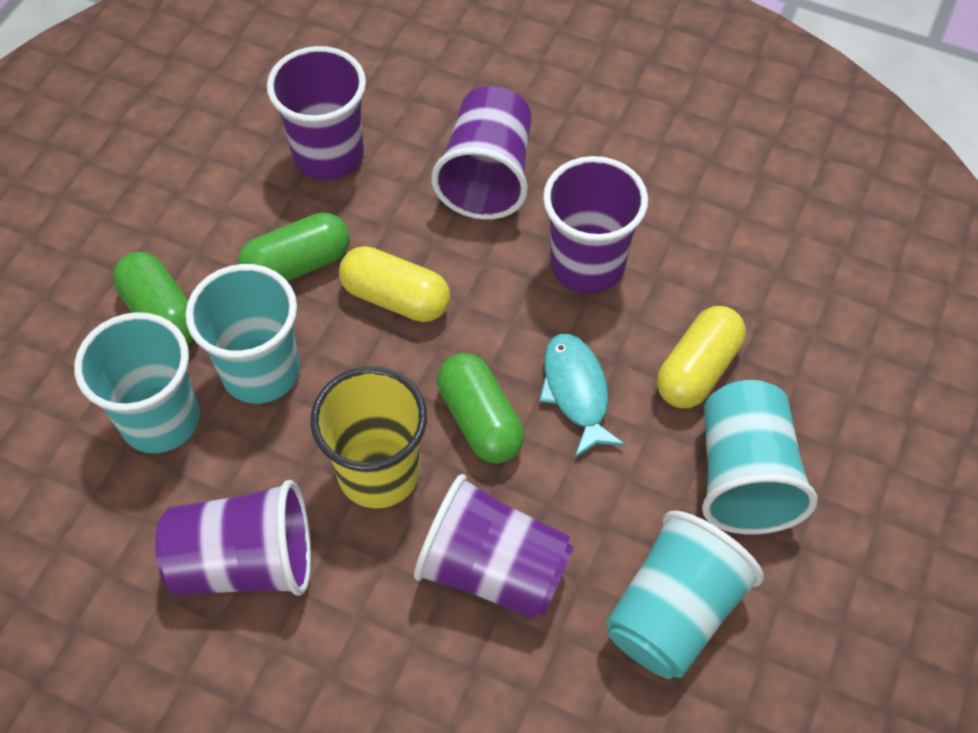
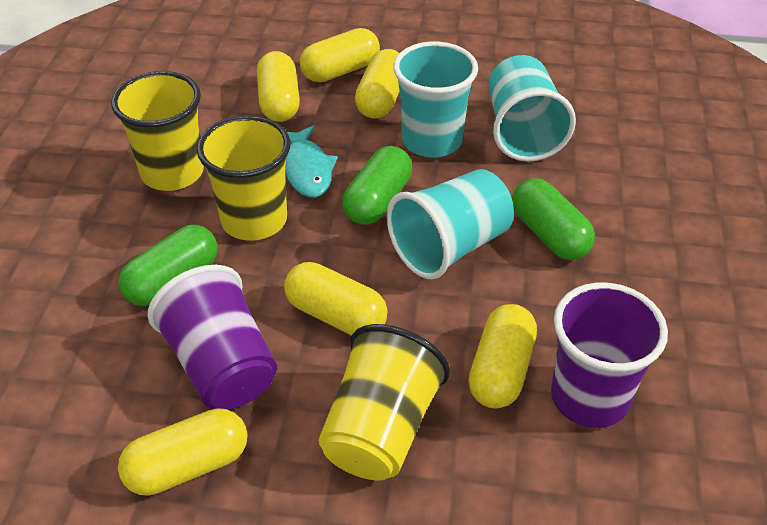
purple cup: [155,480,311,596] [267,46,366,180] [414,474,574,619] [431,86,532,220] [543,156,648,293] = 5 -> [147,265,277,410] [551,282,668,428] = 2
turquoise cup: [74,312,200,453] [185,264,300,404] [606,511,764,679] [702,380,818,534] = 4 -> [387,169,514,279] [393,42,478,158] [488,55,576,162] = 3
yellow capsule: [339,246,450,322] [657,306,746,408] = 2 -> [118,408,248,496] [257,51,300,122] [284,262,387,336] [300,28,380,82] [355,49,400,119] [468,304,537,408] = 6
yellow cup: [311,366,427,508] = 1 -> [111,71,204,191] [197,115,290,241] [318,324,450,480] = 3

